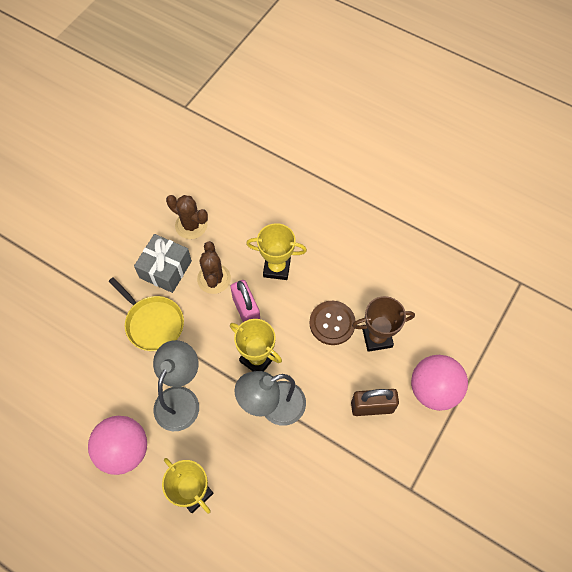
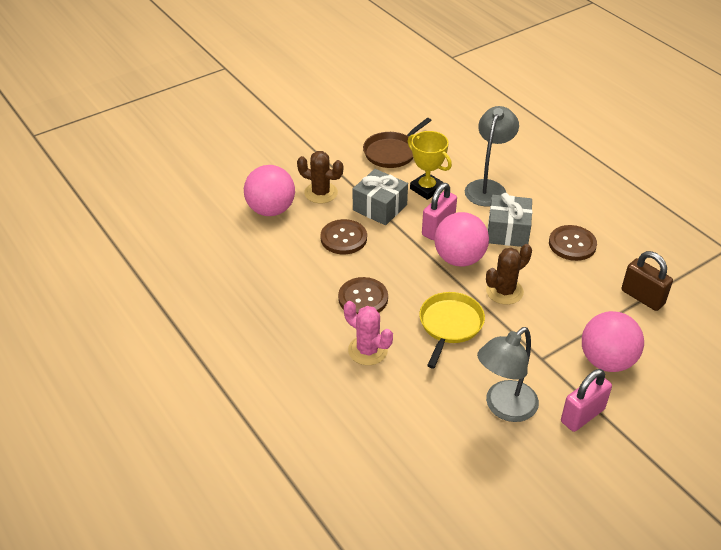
brown button: [309,301,355,345] = 1 -> [321,219,367,254] [338,277,388,314] [549,225,597,261] = 3
brown pan: none = 0 -> [363,118,432,168] = 1
brown trophy: [352,296,415,352] = 1 -> none = 0
grey gift: [134,234,192,293] = 1 -> [353,169,408,225] [488,193,532,247] = 2
pink ball: [88,416,147,475] [411,355,468,411] = 2 -> [244,165,295,216] [434,212,489,267] [582,311,644,372] = 3
pink cactus: none = 0 -> [344,301,393,365] = 1
pink padlock: [230,280,260,322] = 1 -> [422,183,457,240] [561,369,612,432] = 2
yellow trophy: [162,458,214,514] [230,319,282,372] [246,223,307,280] = 3 -> [407,131,452,200] = 1

